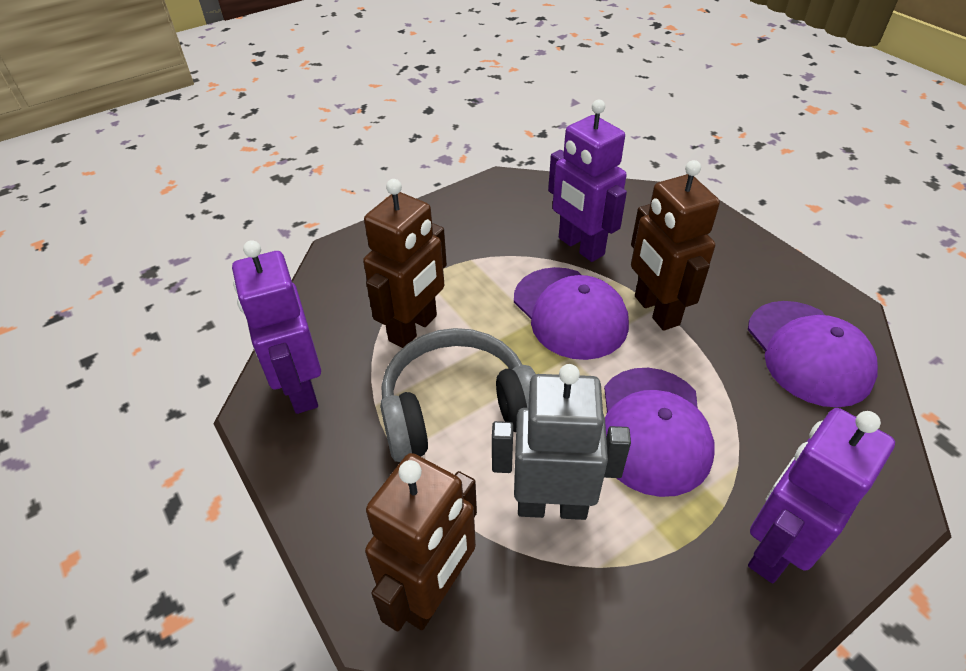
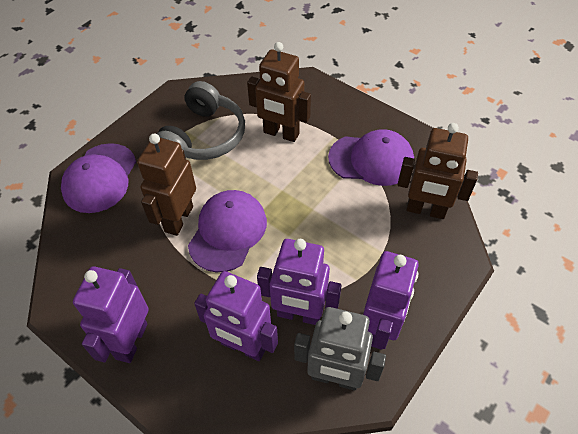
purple robot: [232,240,321,414] [548,100,627,262] [748,408,895,583] = 3 -> [73,266,149,363] [194,271,278,361] [257,239,342,325] [363,251,419,350] = 4

